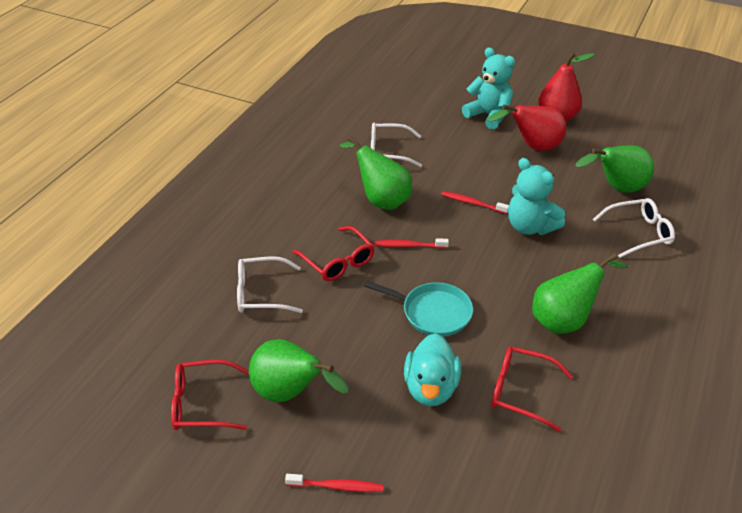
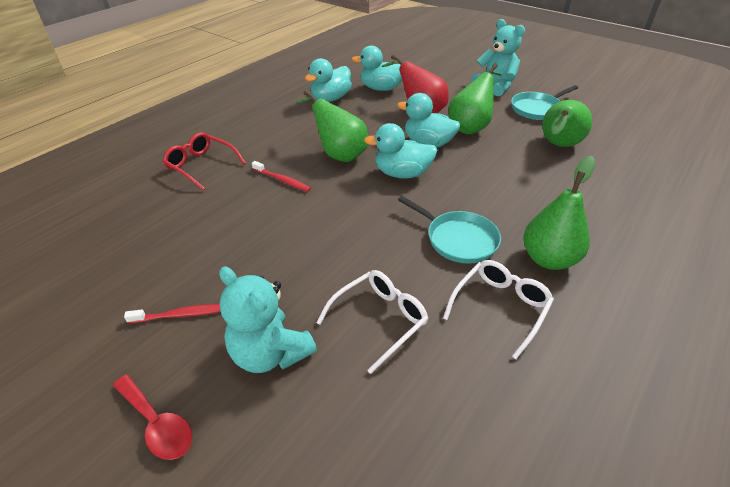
red glasses: [171,360,249,430] [292,226,375,281] [491,346,573,432] = 3 -> [162,132,246,191] = 1
red pear: [488,105,566,151] [538,52,595,122] = 2 -> [382,54,449,113] = 1
red spoon: none = 0 -> [112,375,192,460] = 1
red toothbrush: [285,474,383,492] [374,238,449,248] [441,191,509,214] = 3 -> [124,304,221,324] [252,161,311,192] = 2
turquoise duck: [404,333,461,406] = 1 -> [305,58,352,102] [352,45,402,91] [364,123,437,179] [397,93,460,148] = 4
turquoise pan: [365,281,473,337] = 1 -> [398,196,501,264] [511,85,578,120] = 2
white glasses: [237,256,303,313] [371,123,422,167] [593,198,675,258] = 3 -> [316,270,429,374] [443,260,554,359] = 2

